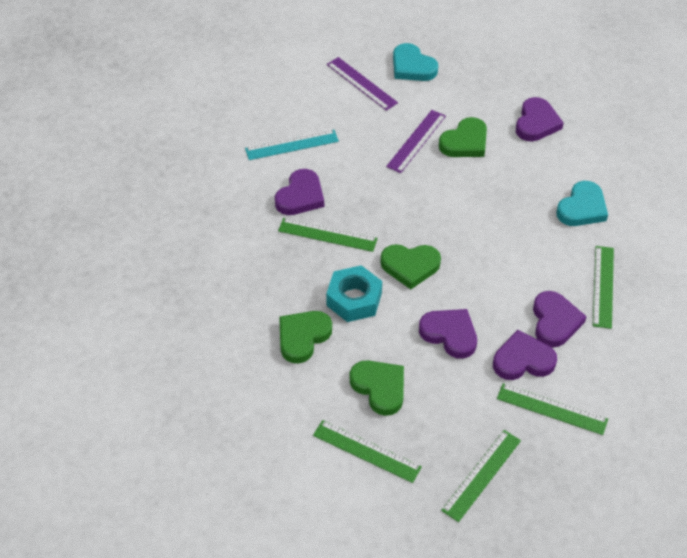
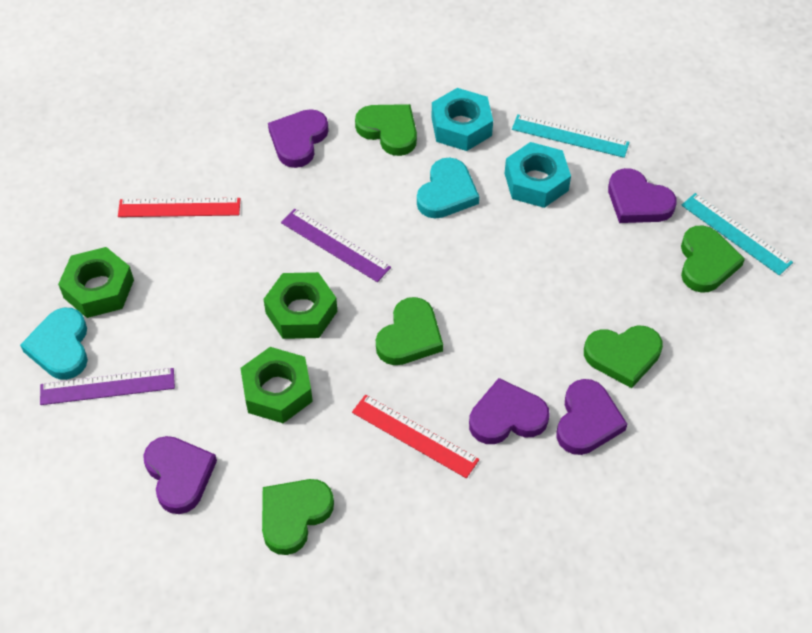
green heart: [279,311,332,363] [350,360,404,416] [380,244,441,289] [439,117,487,157] = 4 -> [262,479,334,555] [355,104,417,156] [376,297,443,365] [584,325,663,388] [681,225,745,293] = 5
green nut: none = 0 -> [58,247,134,318] [240,347,313,423] [263,272,337,339] = 3
green ruler: [278,218,378,252] [313,420,422,483] [441,430,521,522] [497,383,608,435] [593,246,614,329] = 5 -> none = 0
red ruler: none = 0 -> [118,198,240,217] [352,395,479,478] = 2
turquoise nut: [326,265,382,322] = 1 -> [431,88,493,151] [504,142,571,208] = 2
turquoise ruler: [245,130,339,160] = 1 -> [512,114,629,158] [681,193,793,275] = 2

